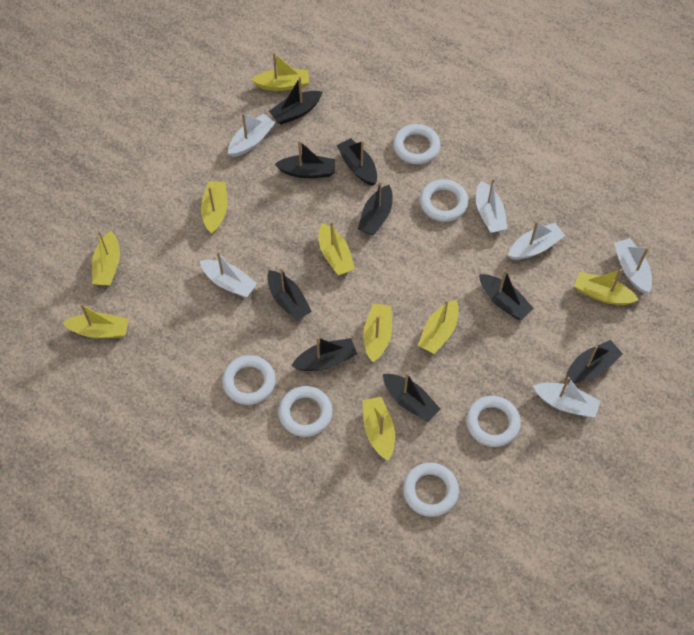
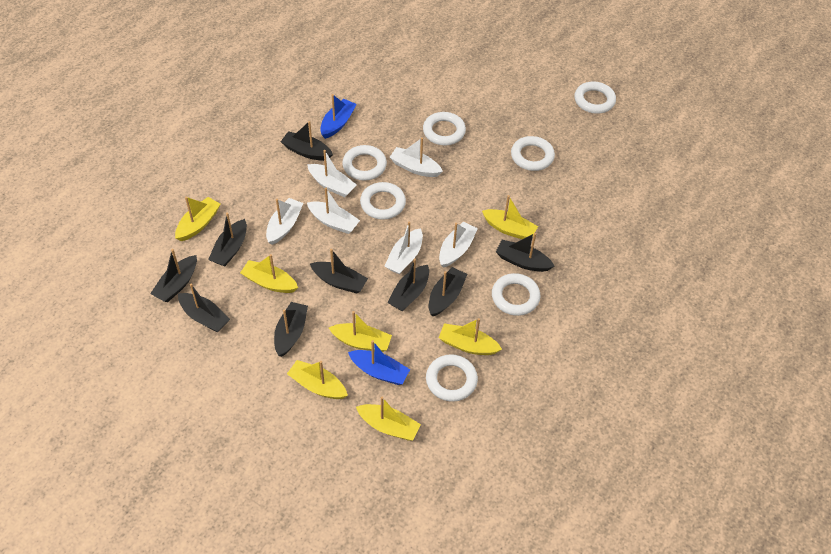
blue boat: none = 0 -> [320,94,357,139] [348,340,410,385] = 2
white ring: [222,355,276,405] [278,386,333,437] [393,124,441,164] [403,463,459,517] [420,179,469,222] [466,396,521,447] = 6 -> [342,145,387,181] [360,182,406,220] [423,112,466,145] [426,354,478,402] [492,273,540,316] [511,136,555,171] [574,82,616,114] = 7
yellow boat: [63,303,129,338] [92,231,120,285] [201,181,228,234] [251,52,309,91] [319,221,355,275] [362,397,395,461] [363,303,392,362] [418,300,459,354] [574,269,639,305] = 9 -> [175,196,221,241] [240,254,298,293] [287,360,348,399] [329,311,392,352] [356,397,421,441] [439,318,502,355] [482,195,538,239] = 7

